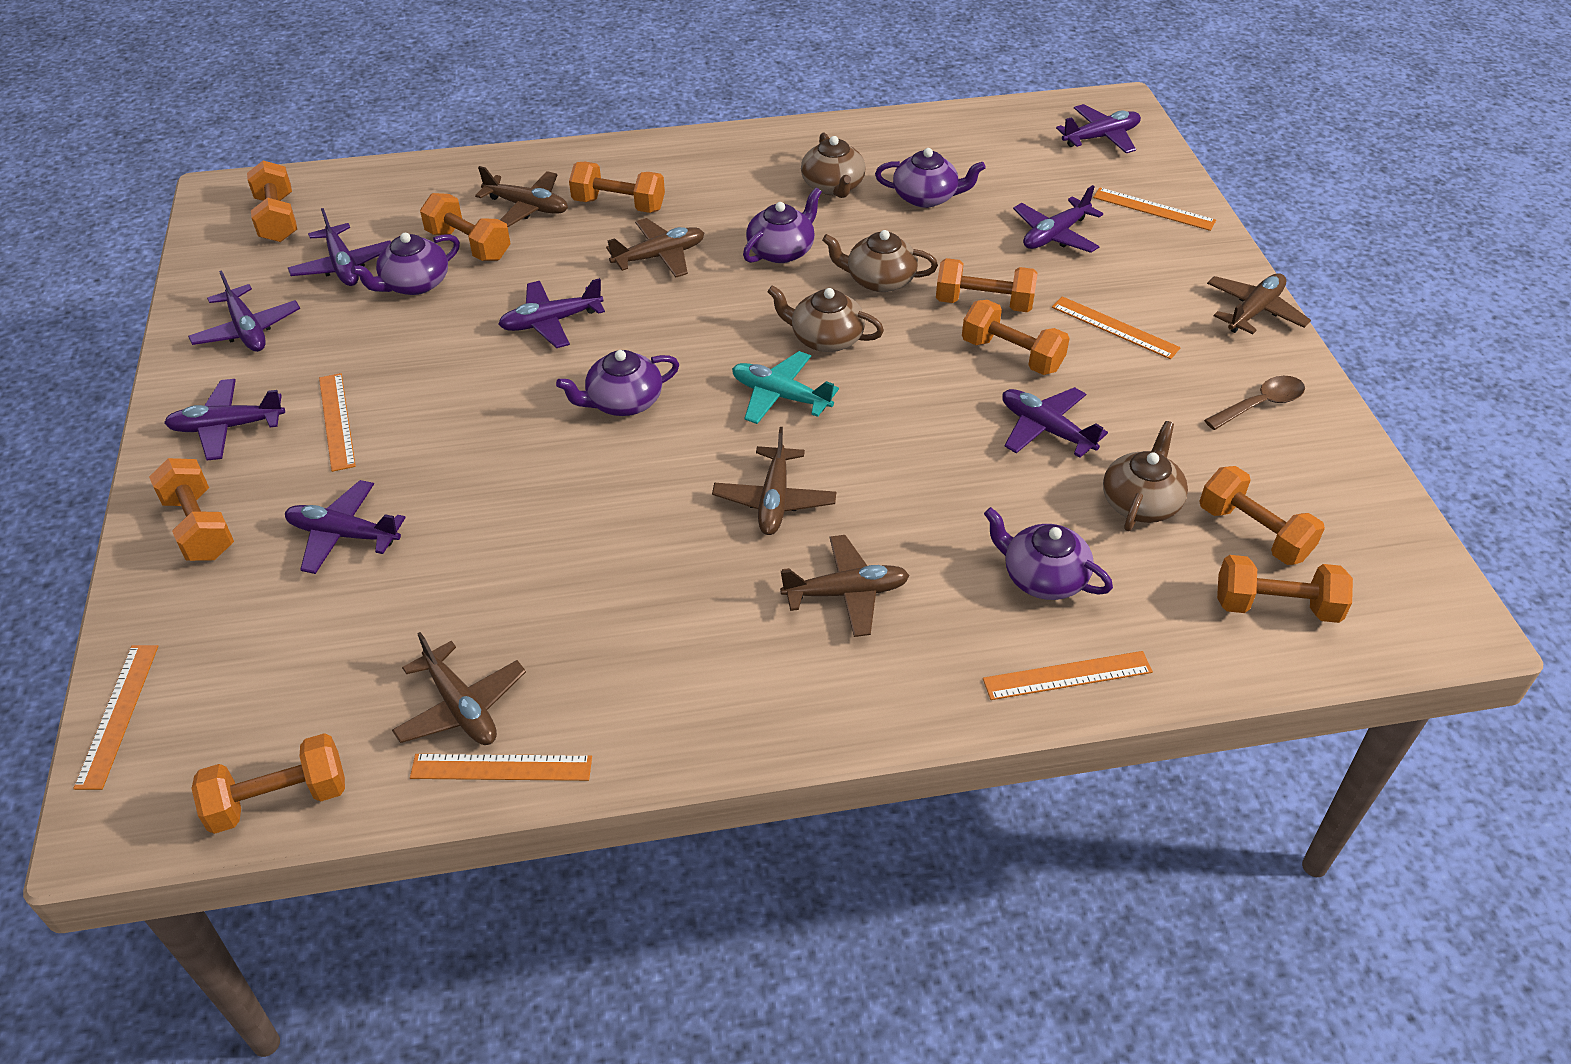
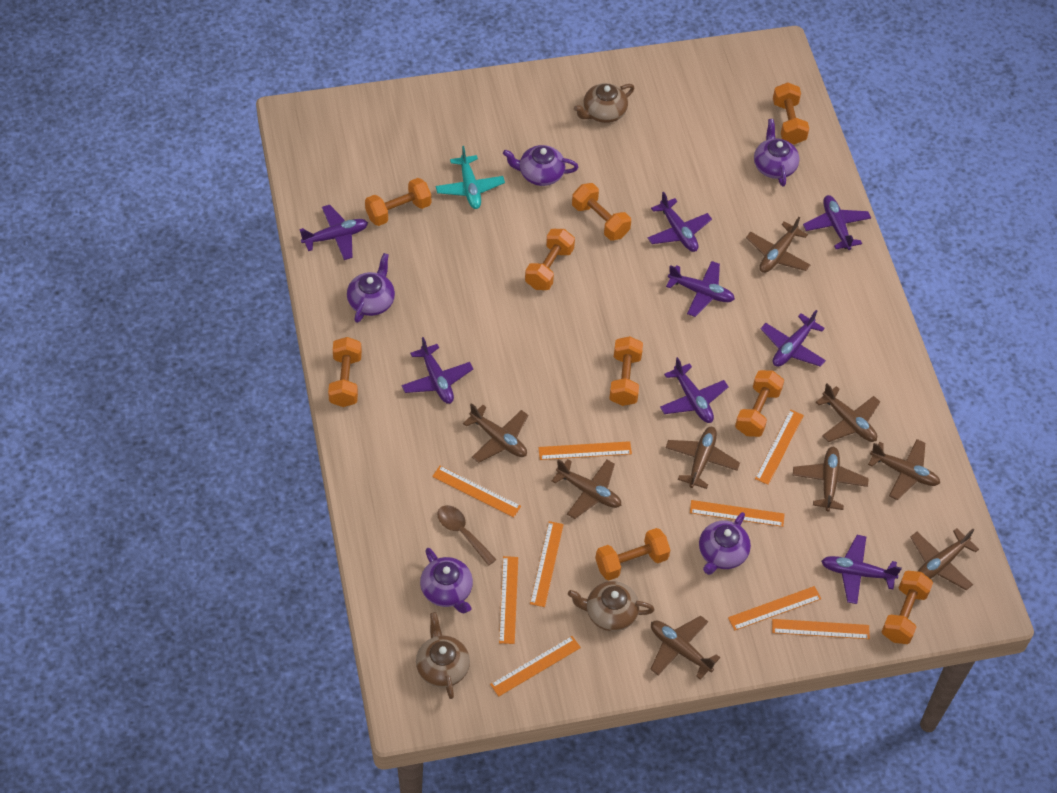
brown plane: [392,632,526,745] [475,166,568,227] [606,218,704,277] [712,427,836,535] [780,535,909,637] [1207,273,1311,334] = 6 -> [463,403,528,463] [552,459,622,519] [650,616,720,679] [666,427,740,489] [746,217,810,273] [793,447,869,511] [816,383,880,442] [868,439,940,500] [910,528,979,590] = 9
brown teapot: [767,285,884,352] [801,133,866,198] [822,230,938,292] [1103,421,1188,531] = 4 -> [416,612,470,699] [568,581,654,631] [574,83,635,123] = 3
orange ruler: [73,645,158,790] [319,373,356,472] [410,754,592,781] [983,651,1153,700] [1052,296,1181,359] [1093,188,1216,231] = 6 -> [432,466,521,517] [490,636,581,697] [499,556,518,644] [530,521,564,607] [538,441,632,460] [690,500,785,527] [728,586,821,630] [755,410,804,485] [772,619,870,639] = 9

